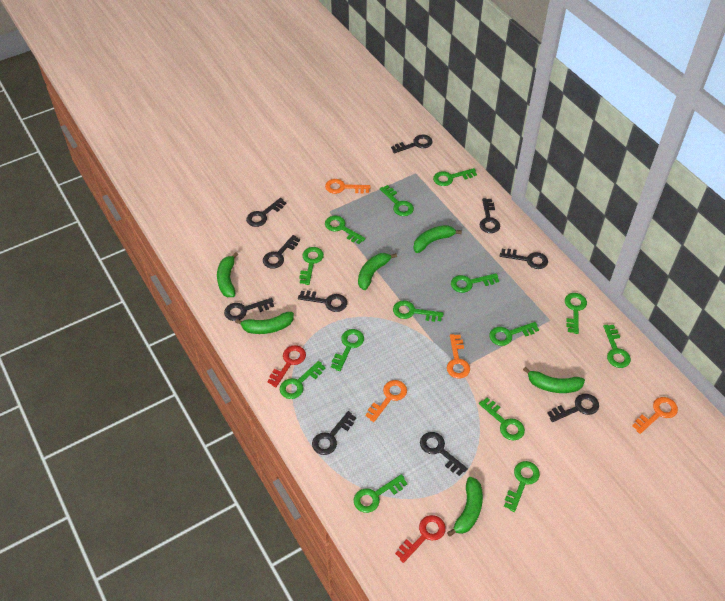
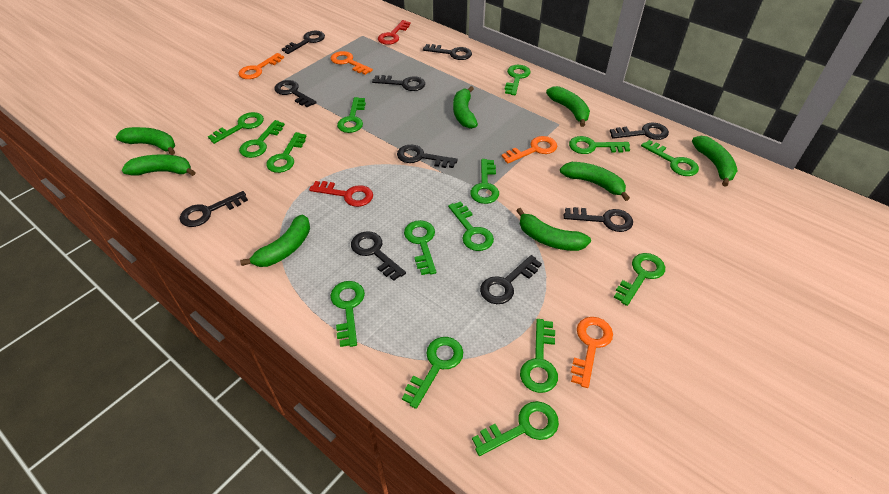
green banana: [217,252,238,297] [235,312,294,334] [358,253,397,290] [413,225,462,253] [447,477,483,537] [523,367,585,393] = 6 -> [116,127,175,155] [122,154,196,176] [240,214,310,267] [453,86,478,129] [516,208,591,251] [546,86,590,127] [560,162,630,201] [692,136,738,187] = 8
green key: [280,361,325,399] [299,247,324,285] [325,216,365,244] [331,329,364,371] [354,474,408,513] [380,185,414,216] [393,300,444,322] [433,168,477,186] [451,273,499,293] [479,398,525,440] [489,322,539,346] [504,461,540,512] [565,293,587,334] [603,325,631,368] = 14 -> [208,112,264,144] [239,120,285,158] [266,132,307,173] [330,281,365,347] [337,97,366,133] [402,337,463,409] [404,220,436,275] [448,201,494,251] [470,159,499,204] [472,401,559,456] [505,65,531,95] [520,319,558,393] [569,136,630,154] [614,253,665,306] [641,140,699,176] = 15

